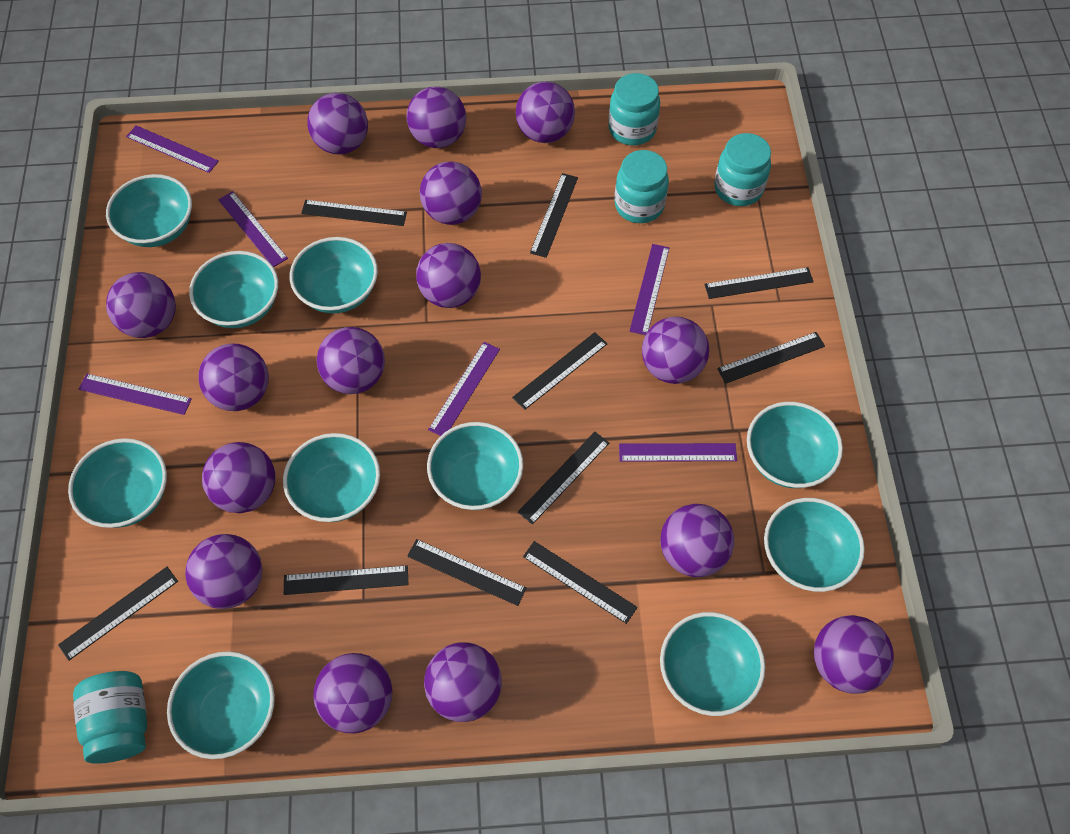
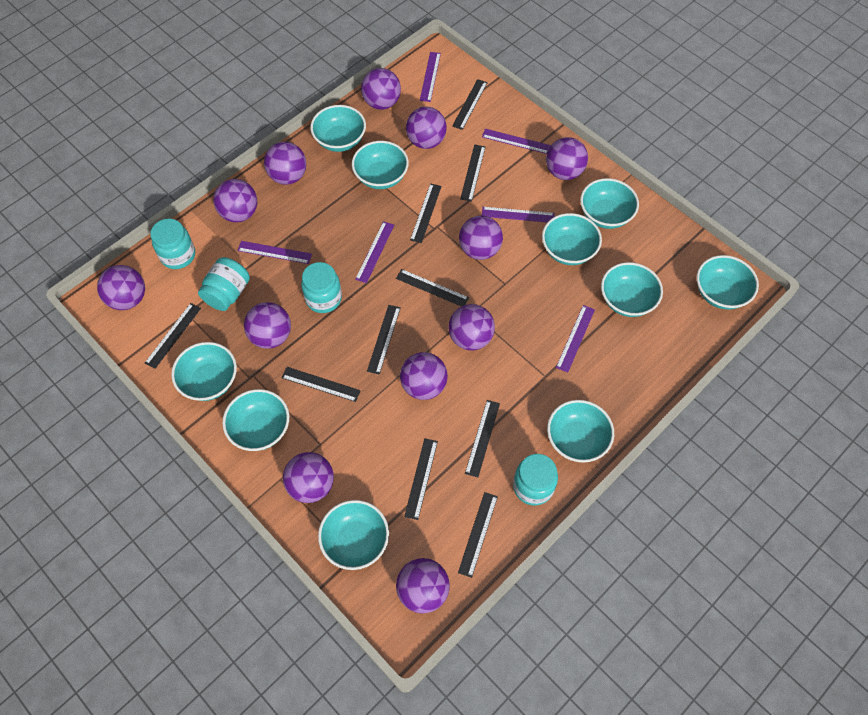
purple ball: [106,272,176,338] [185,534,262,609] [198,343,269,411] [202,442,276,513] [308,93,368,155] [313,653,392,733] [317,327,385,394] [406,86,466,148] [416,243,481,308] [420,161,482,225] [424,642,502,722] [516,81,575,143] [642,317,709,384] [660,504,734,577] [814,615,894,694] = 15 -> [97,265,145,310] [213,179,257,222] [244,302,291,349] [264,142,306,185] [283,452,334,503] [361,68,401,110] [396,558,450,614] [400,352,448,400] [406,107,447,149] [448,304,495,350] [459,215,503,260] [546,137,588,180] = 12

